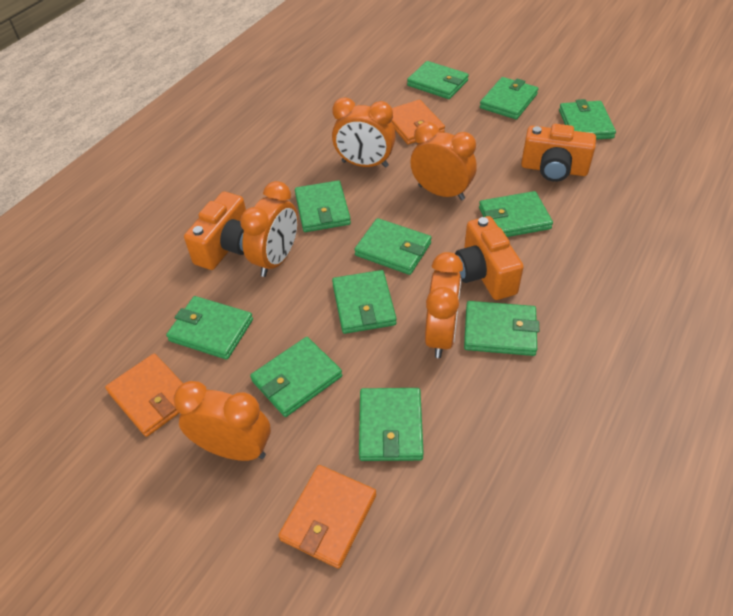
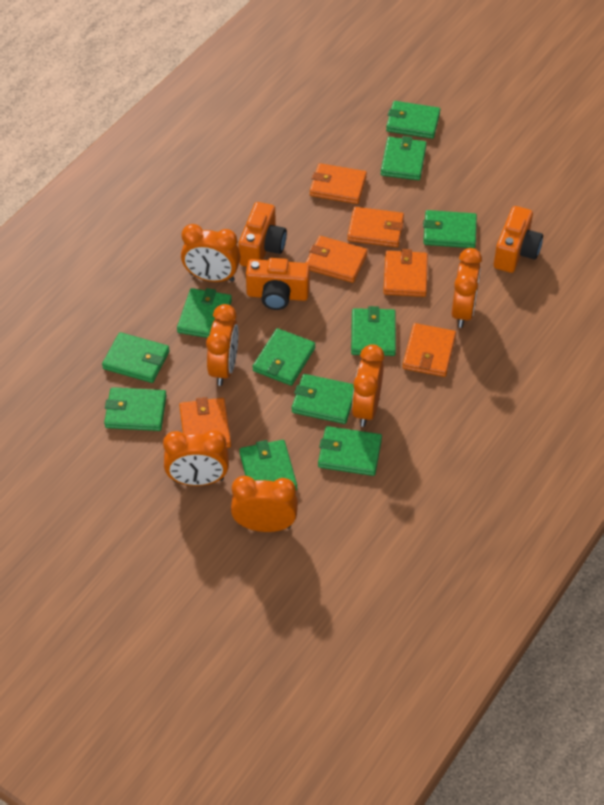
orange clock: [174,381,271,461] [240,181,298,277] [332,97,396,168] [410,122,476,200] [425,252,463,358] = 5 -> [163,430,229,486] [181,224,241,282] [206,304,238,386] [231,476,298,532] [352,344,384,427] [452,248,482,328] = 6
orange wallet: [105,354,183,437] [278,465,376,569] [391,100,445,145] = 3 -> [179,397,231,448] [305,236,368,283] [310,163,367,204] [348,207,404,247] [383,249,428,297] [403,323,456,377] = 6

